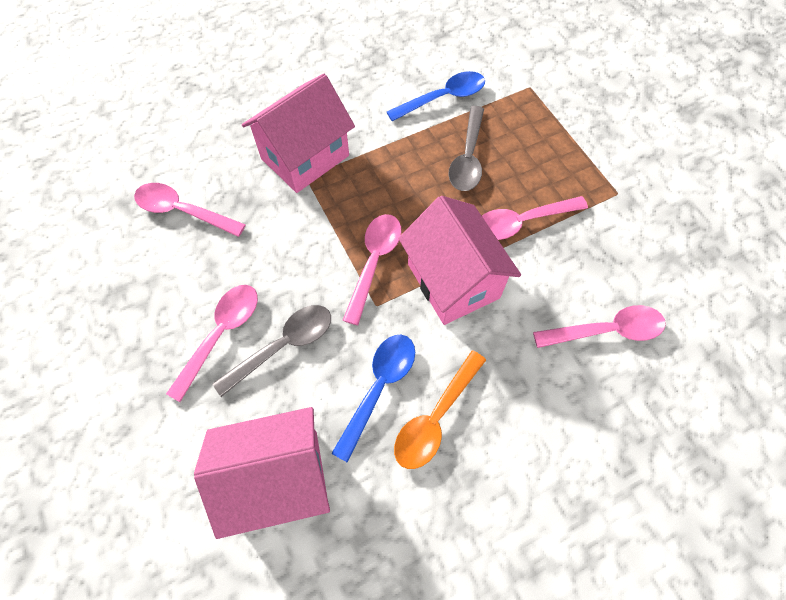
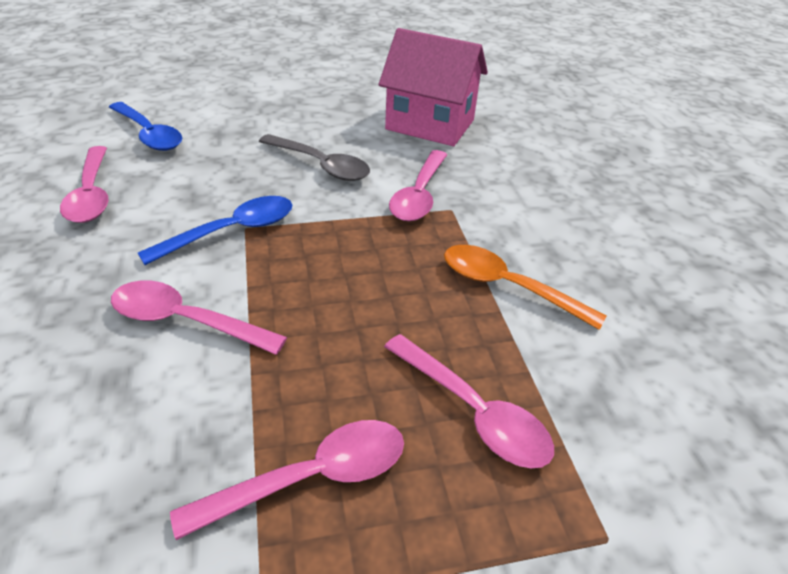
grey spoon: [212,305,331,397] [448,106,484,191] = 2 -> [259,134,370,181] = 1
pink house: [194,407,330,539] [242,74,355,193] [398,196,521,325] = 3 -> [379,28,488,146] = 1

